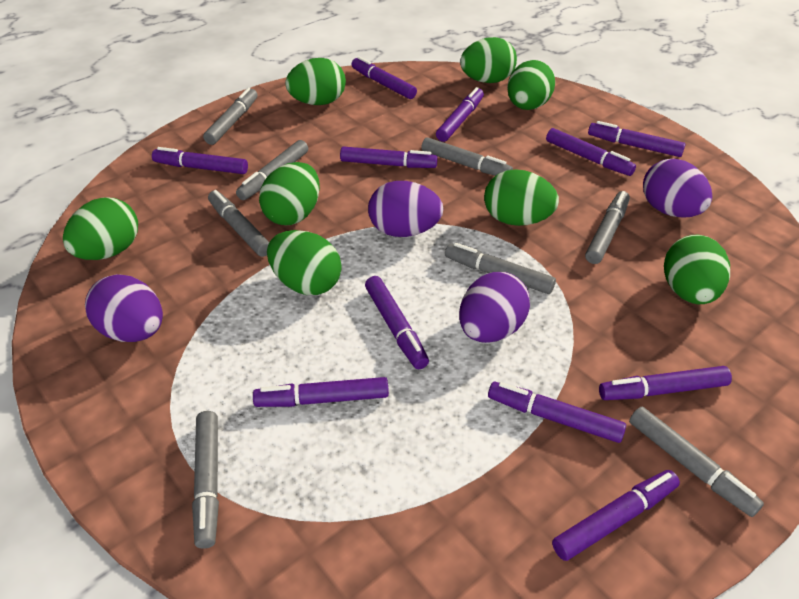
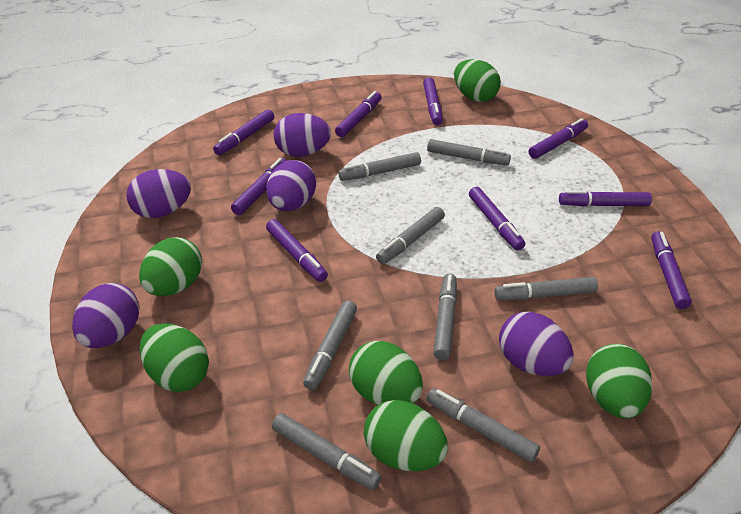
green egg: [63,197,138,260] [259,162,320,225] [267,230,342,295] [285,58,346,105] [460,37,517,83] [484,169,559,226] [507,60,555,110] [664,235,730,304] = 8 -> [139,237,202,296] [140,323,209,392] [349,341,423,405] [364,400,448,471] [454,59,501,102] [586,344,652,419] = 6
purple egg: [85,274,163,342] [368,181,443,237] [459,272,530,343] [643,159,712,218] = 4 -> [72,283,139,348] [126,169,191,218] [266,160,316,211] [274,113,331,157] [499,312,573,376] = 5
purple marker: [152,147,248,174] [253,377,389,407] [340,146,438,168] [352,56,417,99] [365,276,429,369] [436,87,484,142] [488,382,626,443] [546,128,636,176] [552,470,680,561] [588,121,686,157] [599,366,732,400] = 11 -> [213,109,274,155] [231,158,287,215] [266,219,328,282] [335,91,382,137] [423,77,443,125] [469,187,525,251] [529,118,588,159] [559,190,652,207] [651,231,692,309] = 9

